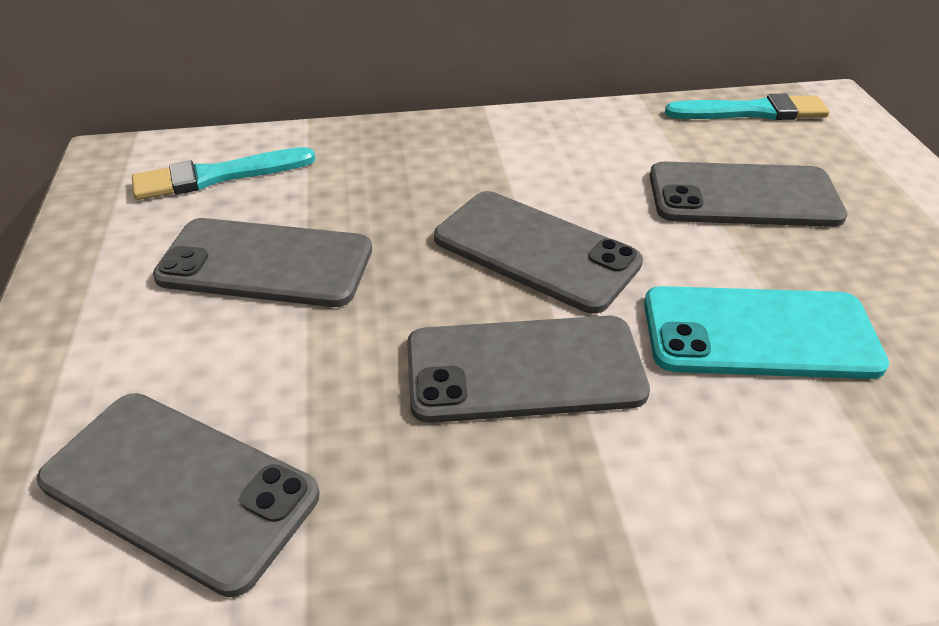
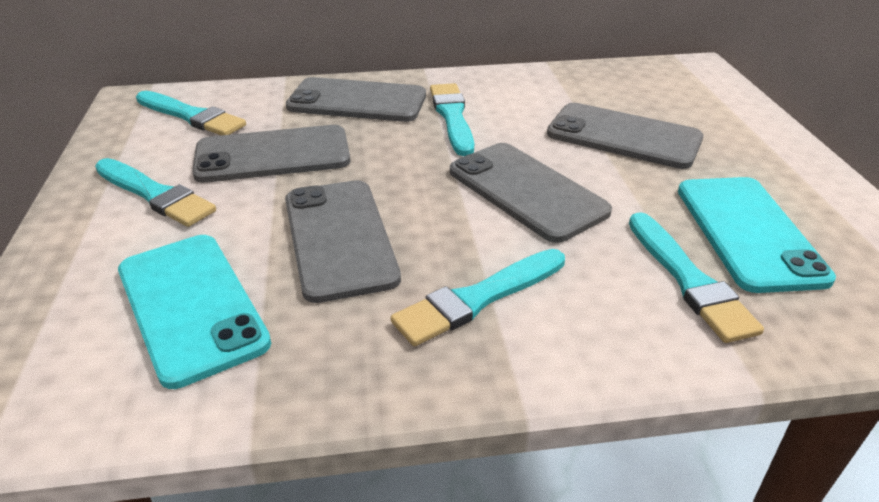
turquoise brush: [132,147,316,200] [665,94,830,120] = 2 -> [95,158,216,227] [136,91,246,135] [391,249,565,346] [430,83,474,156] [629,212,764,343] = 5
turquoise phone: [644,286,889,379] = 1 -> [118,235,271,389] [678,177,836,293] = 2

